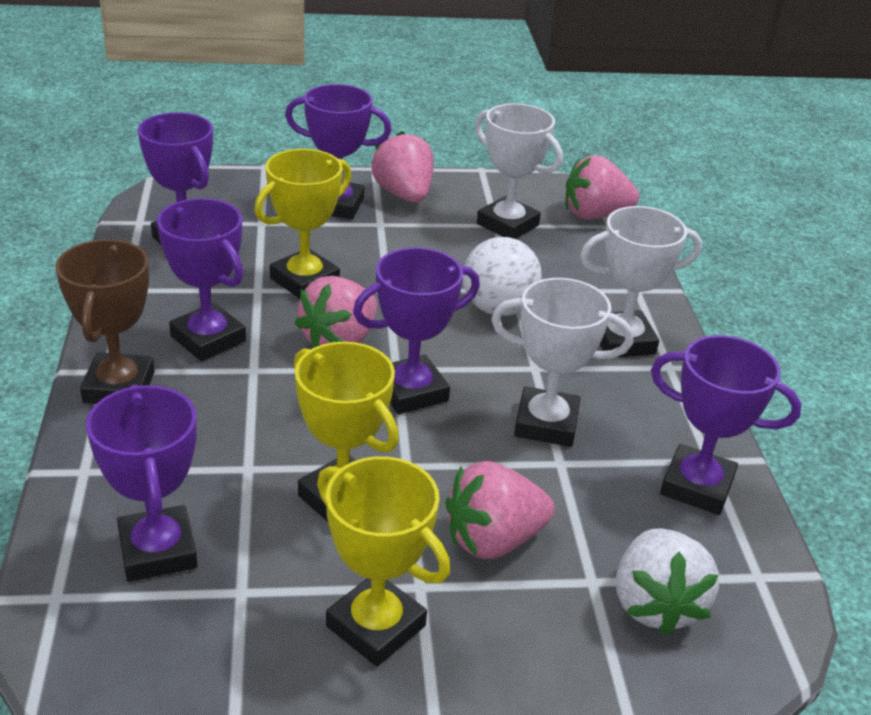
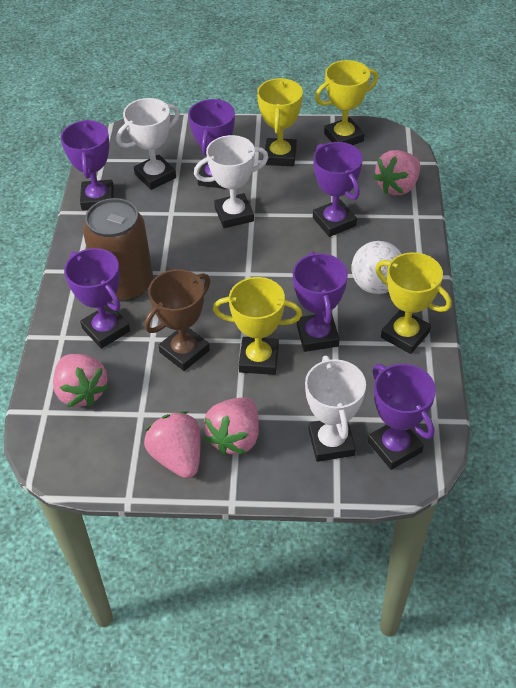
brown can: none = 0 -> [83,198,153,302] = 1
white strawberry: [616,528,719,636] = 1 -> none = 0
yellow trophy: [254,149,351,299] [294,342,399,522] [317,456,450,666] = 3 -> [213,277,302,375] [257,78,303,166] [315,60,378,145] [375,252,452,354] = 4

